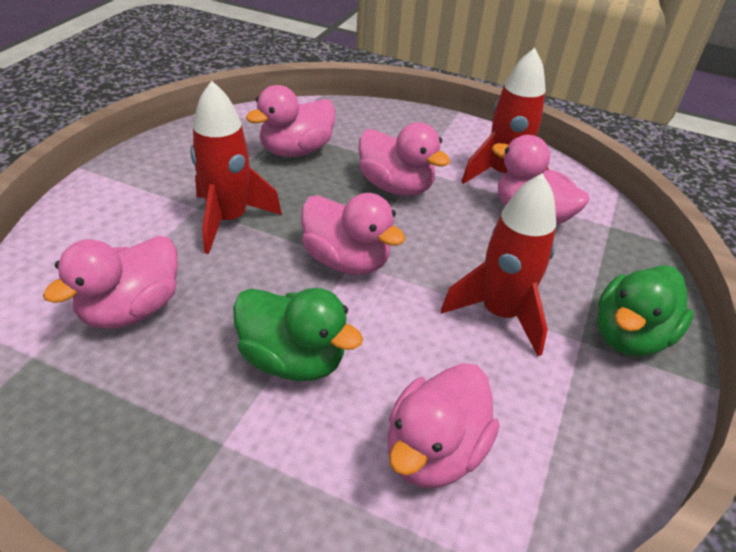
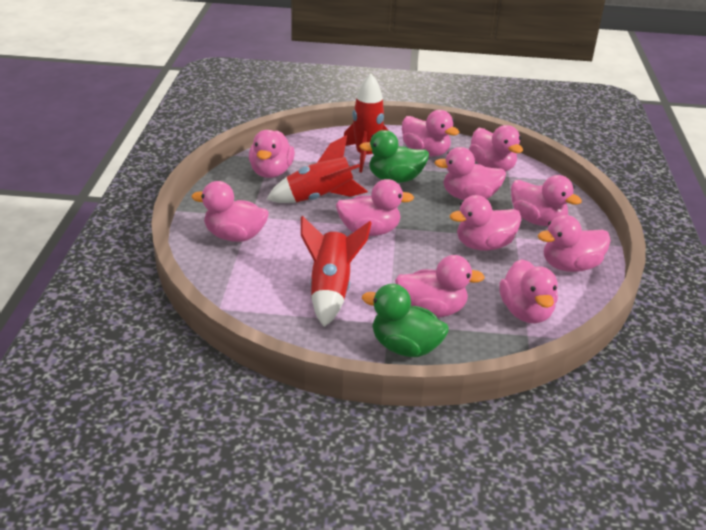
pink duck: [43,236,178,329] [246,85,336,157] [301,193,405,275] [359,122,450,196] [387,363,499,488] [492,135,589,225] = 6 -> [191,181,269,242] [249,130,295,178] [336,179,414,236] [395,255,485,317] [402,110,459,157] [434,147,506,200] [449,195,522,251] [469,125,523,171] [499,259,558,324] [511,175,582,226] [538,215,611,272] = 11

